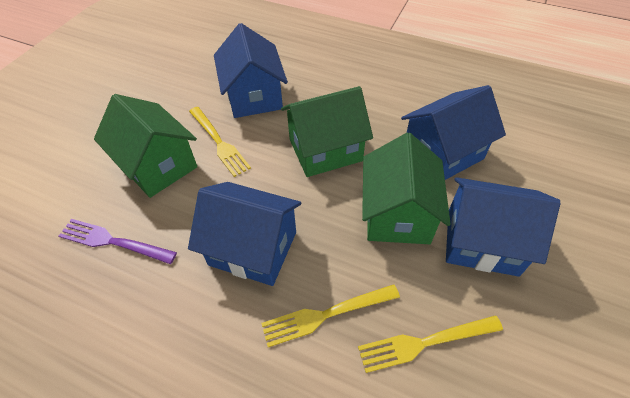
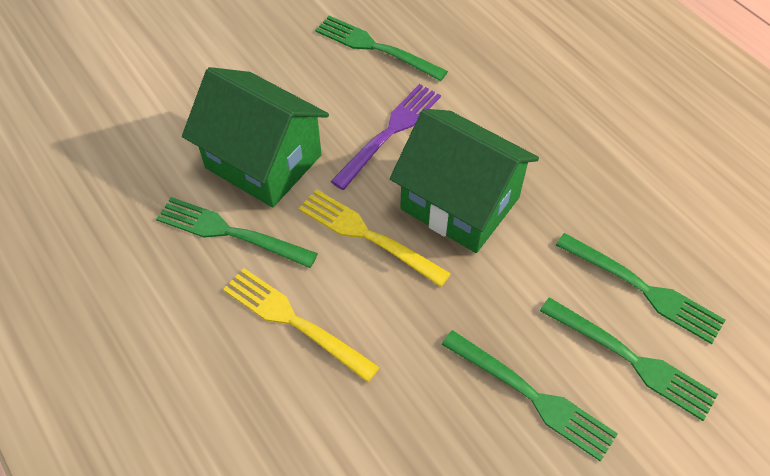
blue house: [188,182,301,286] [214,23,288,118] [401,85,506,180] [446,177,561,277] = 4 -> none = 0
green fork: none = 0 -> [156,197,318,268] [315,16,448,81] [441,330,618,462] [540,297,718,421] [556,233,726,344] = 5
green house: [94,94,197,198] [281,86,373,177] [362,133,451,244] = 3 -> [182,67,329,208] [390,109,539,253] = 2
yellow fork: [189,107,251,177] [262,284,400,347] [358,315,503,373] = 3 -> [223,268,380,382] [299,189,451,287] = 2

